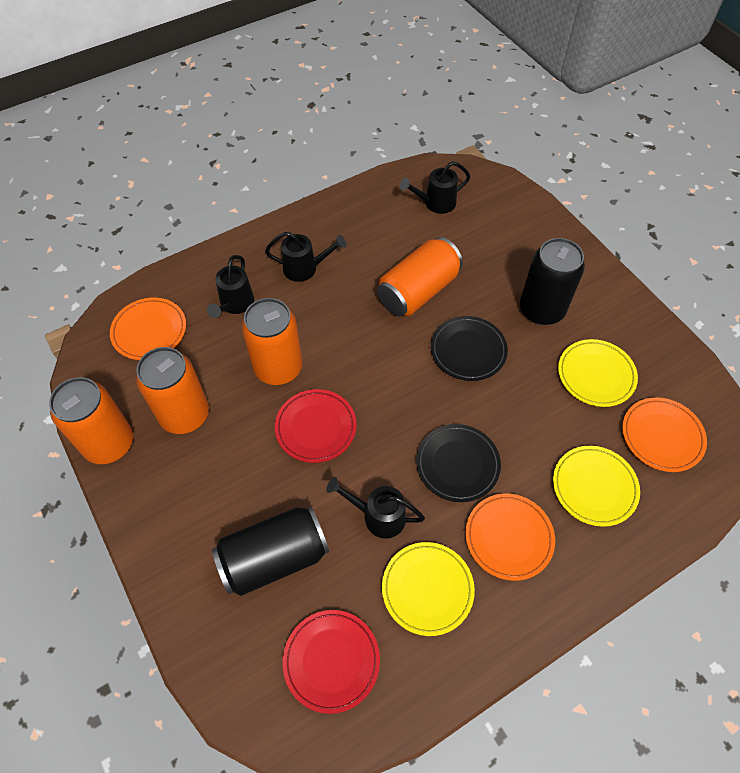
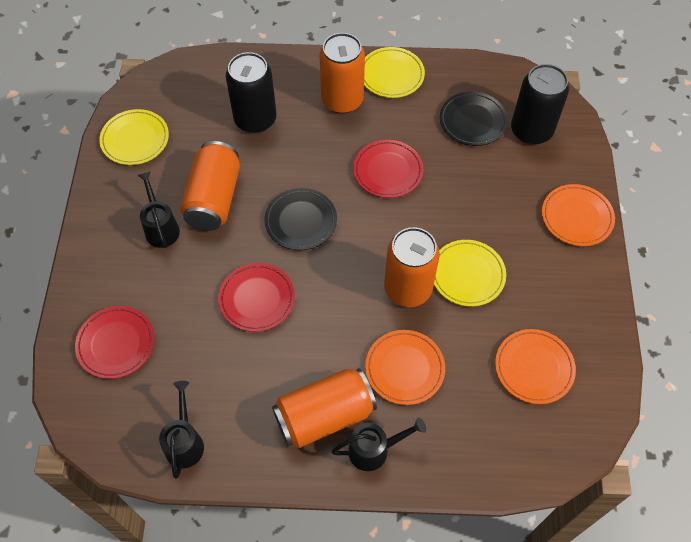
black watering can: [207,255,254,318] [265,232,346,282] [326,477,425,539] [400,161,470,214] = 4 -> [138,172,180,248] [159,381,204,478] [332,418,426,471] = 3
red plate: [275,389,357,463] [283,610,380,714] = 2 -> [75,306,155,379] [218,263,295,332] [353,140,423,198] = 3

